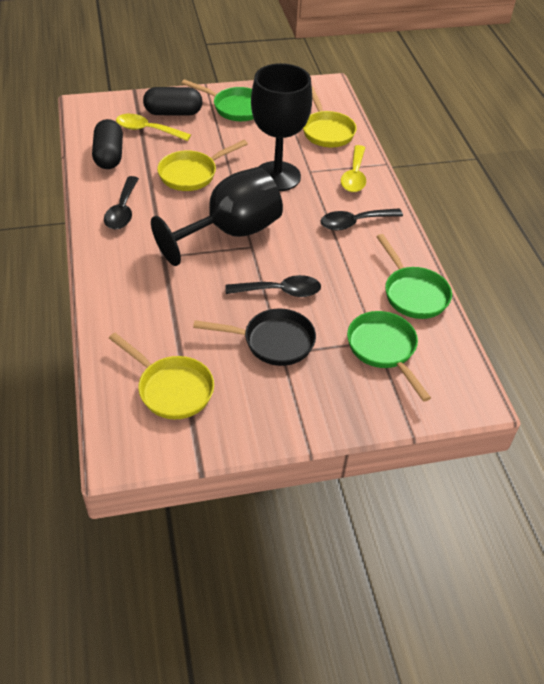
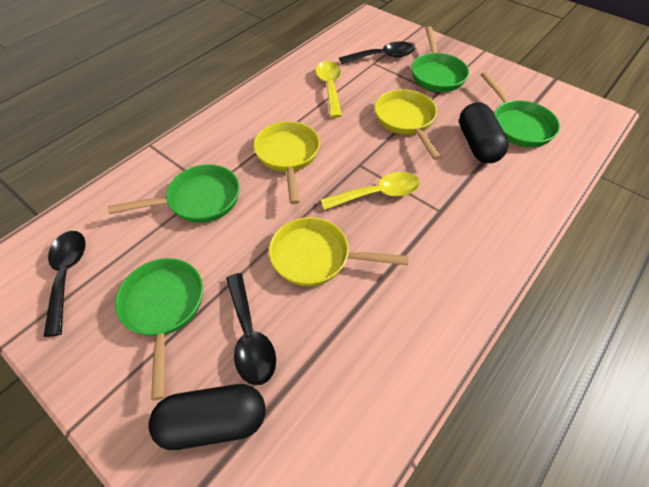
black goblet: [151,167,283,266] [251,63,312,191] = 2 -> none = 0
black pan: [193,309,316,366] = 1 -> none = 0
green pan: [181,79,254,121] [347,311,431,402] [376,234,452,319] = 3 -> [108,164,239,223] [115,258,203,400] [411,26,469,92] [481,72,560,147] = 4

